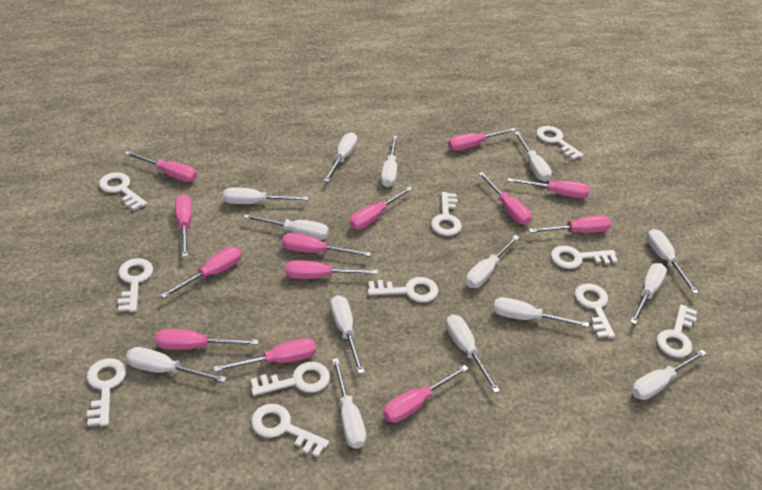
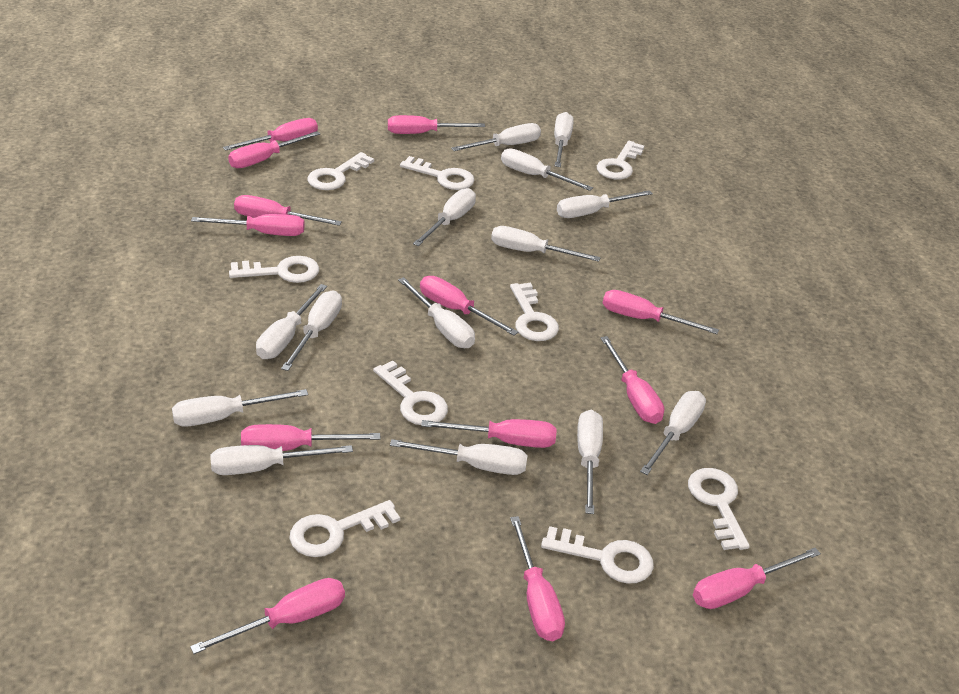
white key: [87,358,126,426] [99,172,147,211] [118,258,153,312] [250,362,330,396] [251,404,329,457] [368,277,438,302] [431,192,462,236] [536,126,584,160] [551,245,618,269] [575,284,615,338] [657,304,697,358] = 11 -> [229,256,319,283] [289,500,400,557] [308,152,374,190] [373,360,448,425] [400,156,474,190] [510,283,559,341] [541,526,654,584] [597,141,644,179] [688,468,750,550] = 9

